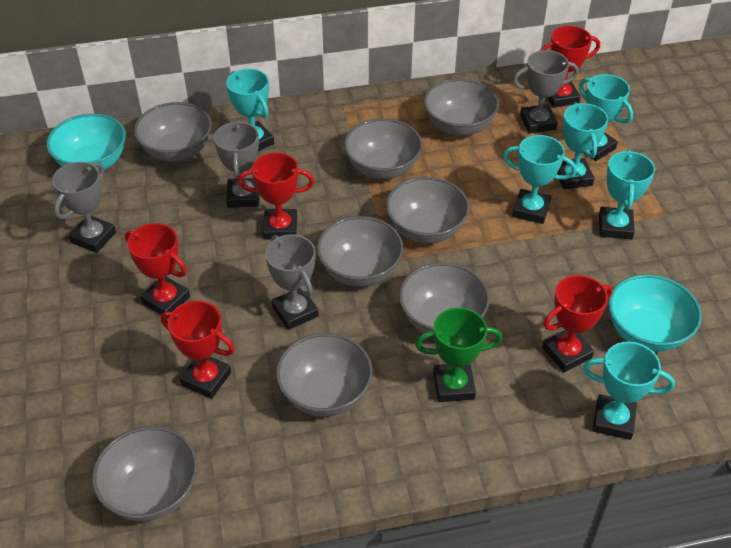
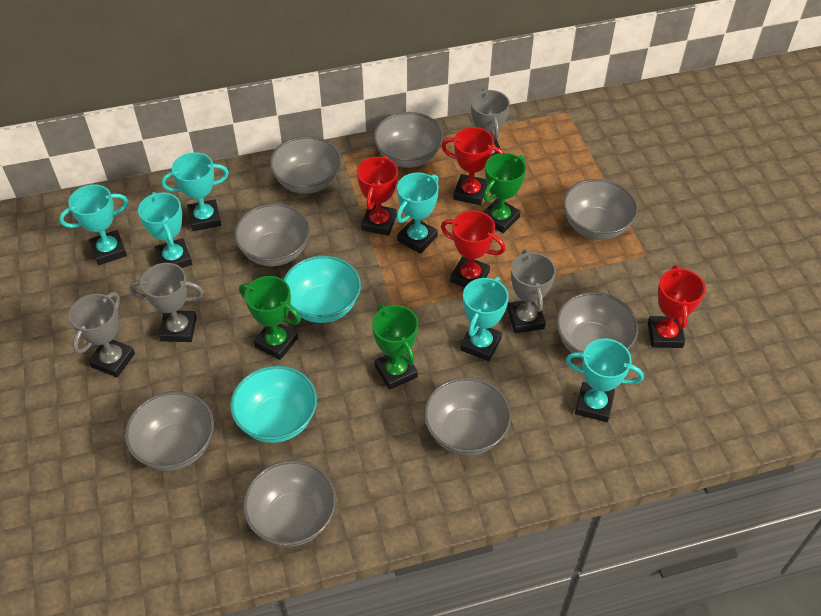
green trophy: [415,307,502,402] = 1 -> [239,276,301,360] [372,304,418,390] [483,153,526,233] = 3
red trophy: [125,223,190,318] [161,301,235,399] [238,152,314,240] [540,26,600,108] [542,275,613,372] = 5 -> [357,156,398,236] [441,127,503,205] [441,210,506,288] [648,265,705,348] = 4

